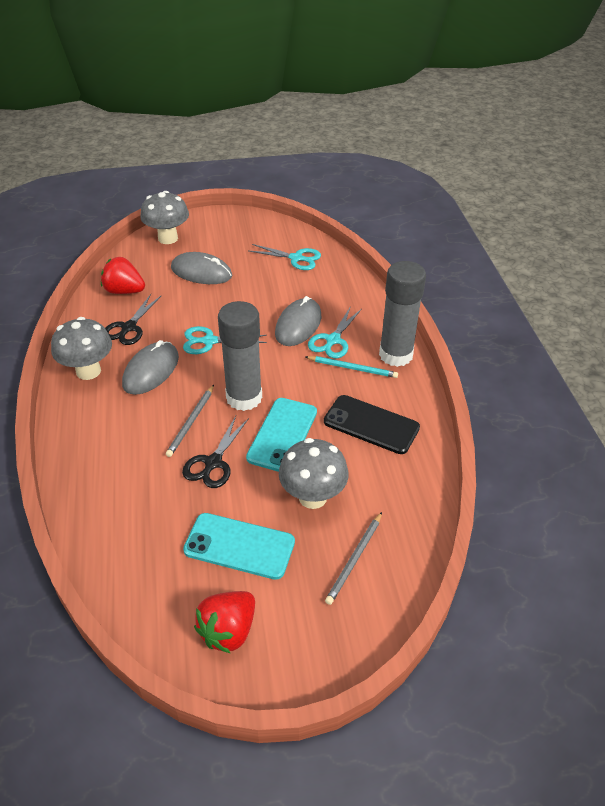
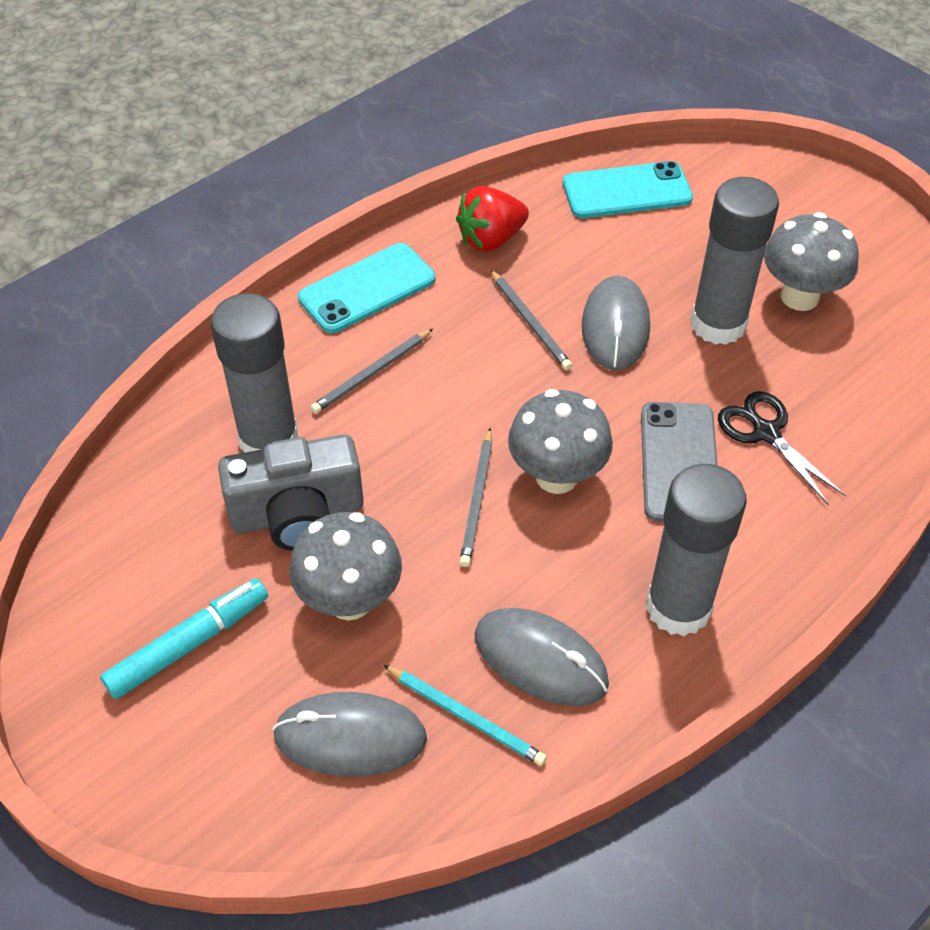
black phone: [324,395,420,454] = 1 -> none = 0
black scissors: [105,294,161,345] [182,416,249,488] = 2 -> [718,391,846,506] = 1
grey camera: none = 0 -> [218,434,364,550] = 1
grey glue stick: [218,301,262,411] [379,261,426,367] = 2 -> [211,293,298,453] [646,464,747,636] [691,177,779,345] = 3
grey pencil: [166,385,214,457] [325,512,382,605] = 2 -> [310,329,433,414] [459,427,492,567] [490,269,572,370] = 3
grey phone: none = 0 -> [641,402,718,522] = 1
red strawberry: [101,257,145,294] [194,591,255,654] = 2 -> [456,186,529,252] = 1
turquoise marker: none = 0 -> [100,578,268,699] = 1
turquoise scissors: [183,326,267,354] [249,244,321,270] [308,306,362,358] = 3 -> none = 0

